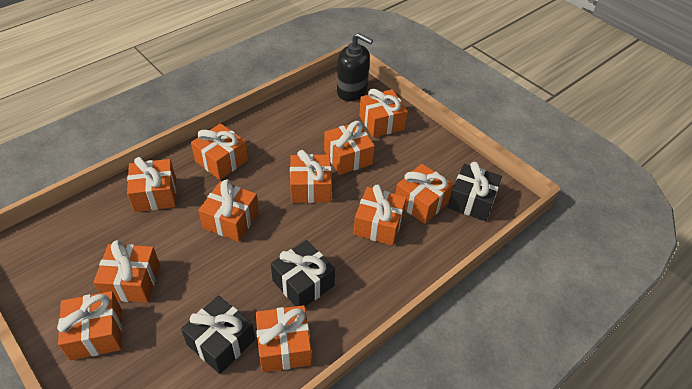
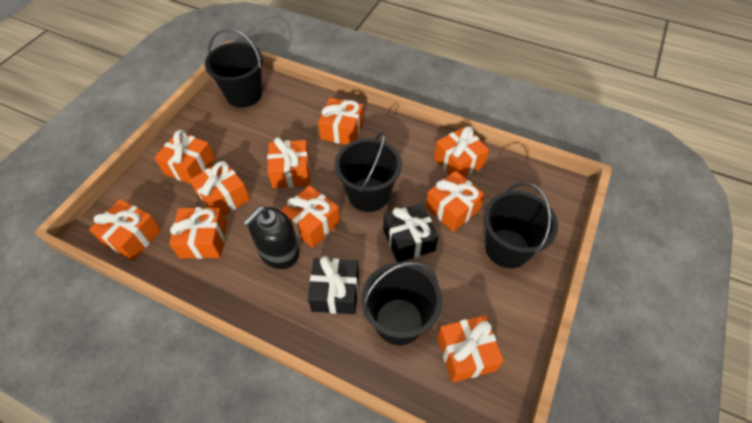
black bucket: none = 0 -> [205,29,263,108] [334,132,402,212] [361,262,442,345] [484,182,558,268] = 4
black gift: [181,295,255,374] [271,240,335,307] [448,162,502,221] = 3 -> [308,256,359,314] [383,203,439,262] = 2
orange gift: [57,291,122,360] [93,240,160,303] [127,157,176,212] [191,123,248,180] [198,179,259,242] [256,305,311,372] [290,150,332,203] [324,121,375,175] [354,185,407,246] [359,89,408,138] [395,164,453,224] = 11 -> [89,199,161,261] [154,130,215,185] [169,207,227,259] [190,161,250,216] [267,137,310,188] [280,185,340,248] [318,98,364,145] [426,171,485,232] [434,126,489,177] [437,315,504,383] = 10

